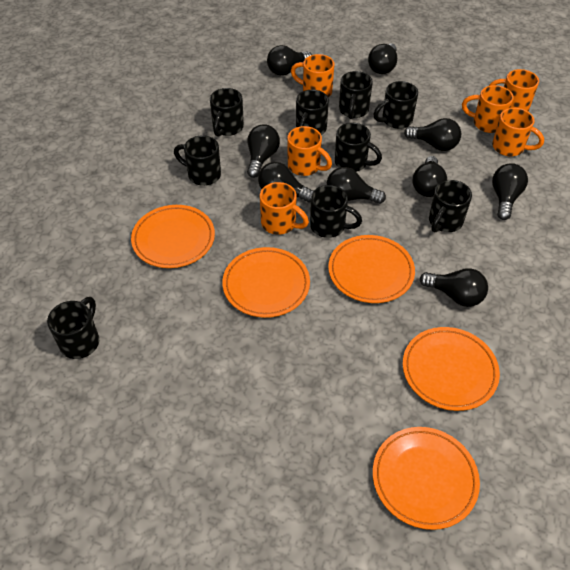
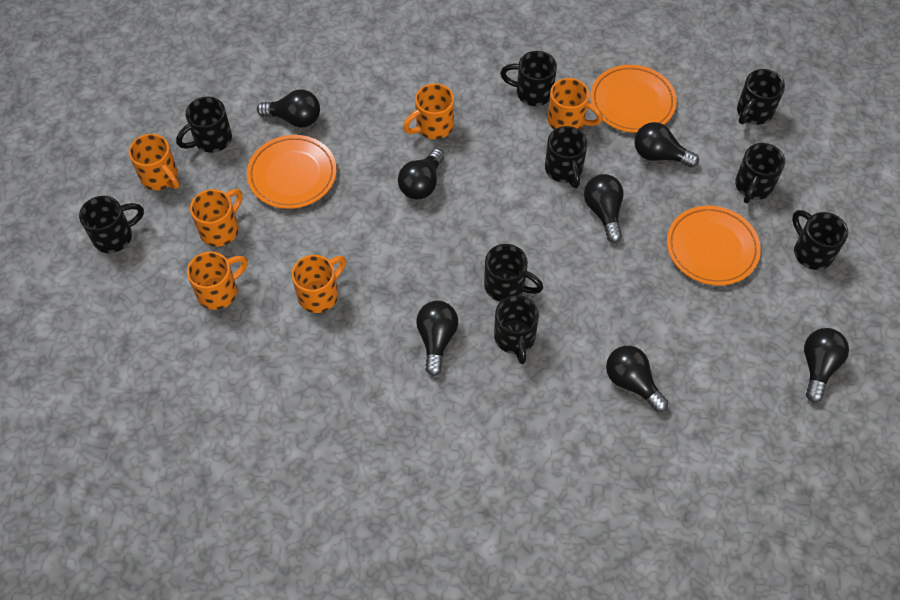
black light bulb: [247,124,280,178] [258,162,314,203] [267,45,312,76] [327,167,386,204] [368,43,397,74] [404,118,461,151] [412,156,447,197] [420,268,488,307] [492,163,528,220] = 9 -> [257,89,320,127] [398,149,444,199] [416,301,458,376] [584,174,624,243] [606,346,668,412] [634,122,699,168] [804,328,849,402] = 7
orange plate: [131,205,215,268] [222,247,310,318] [328,235,415,303] [373,427,480,530] [403,327,500,411] = 5 -> [247,135,337,209] [590,65,677,133] [667,206,761,285] = 3

